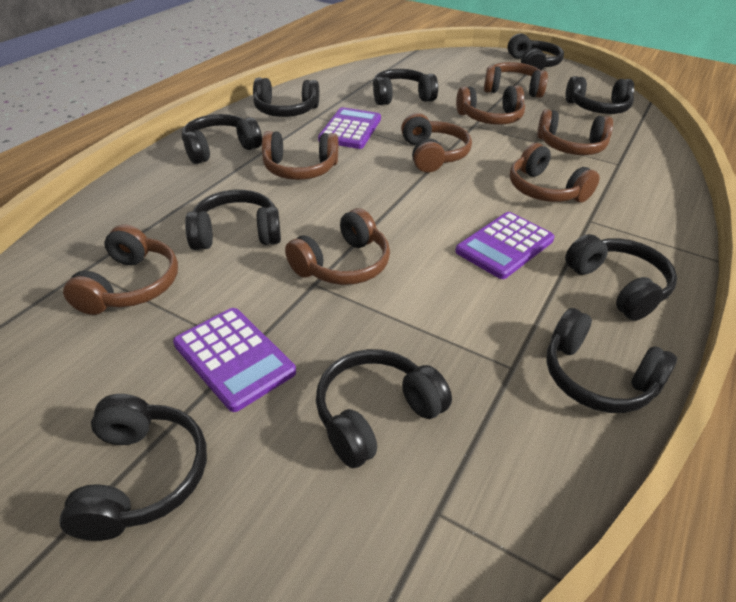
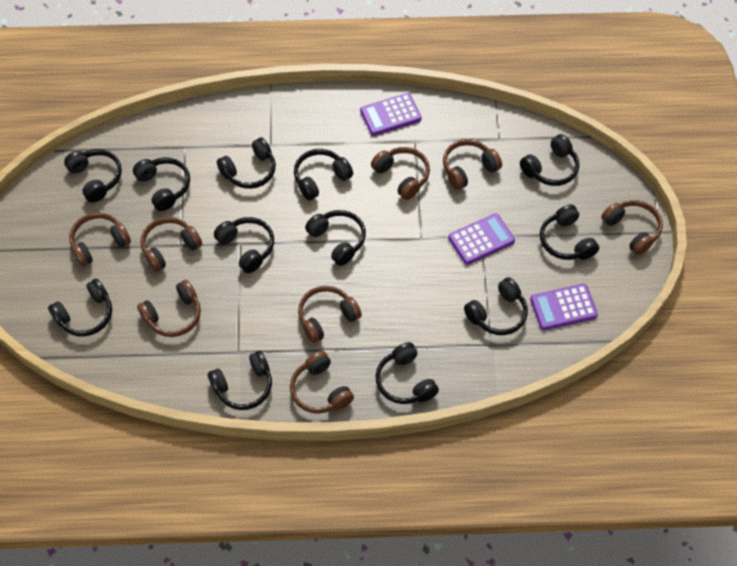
black headphones: [59,394,207,541] [182,114,262,164] [185,190,281,250] [253,78,319,117] [316,349,452,468] [373,69,438,105] [508,33,564,71] [546,308,677,413] [565,76,634,114] [565,234,677,321] = 10 -> [48,278,112,336] [64,149,122,202] [133,157,190,211] [208,351,272,410] [214,217,274,273] [217,137,276,189] [294,149,353,200] [305,210,366,266] [375,342,439,404] [464,277,528,335] [520,134,580,186] [540,204,599,260] = 12

